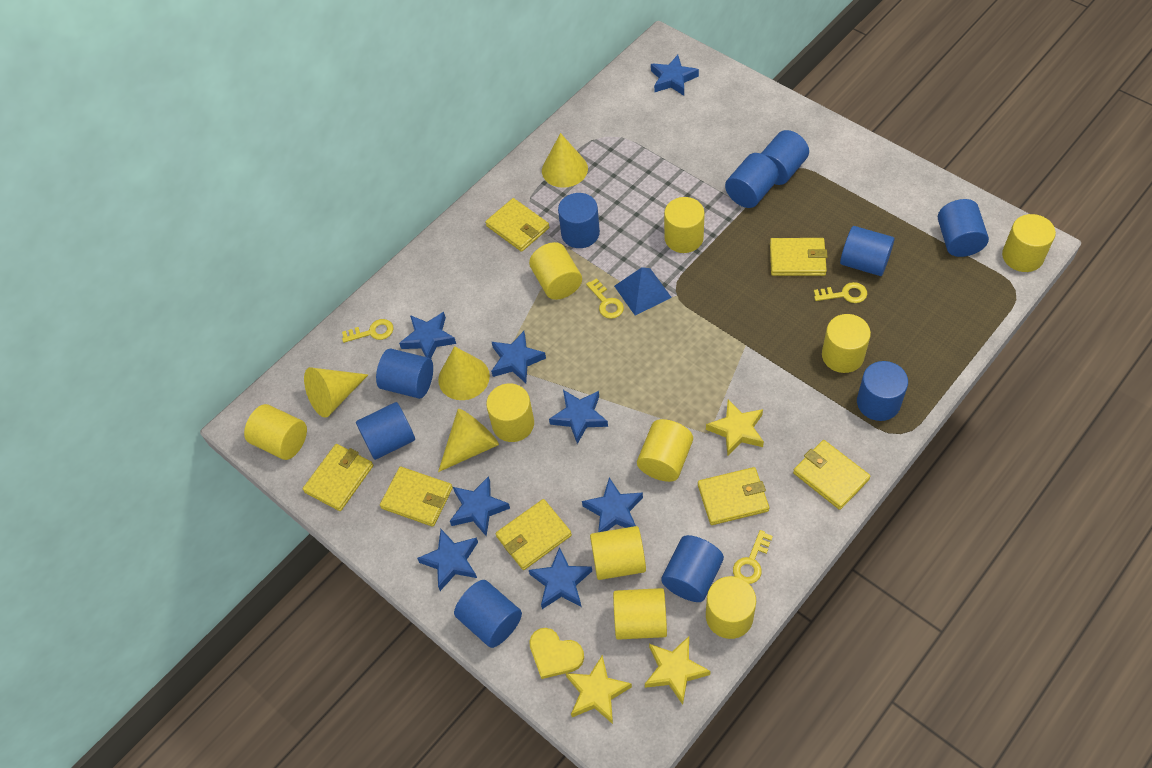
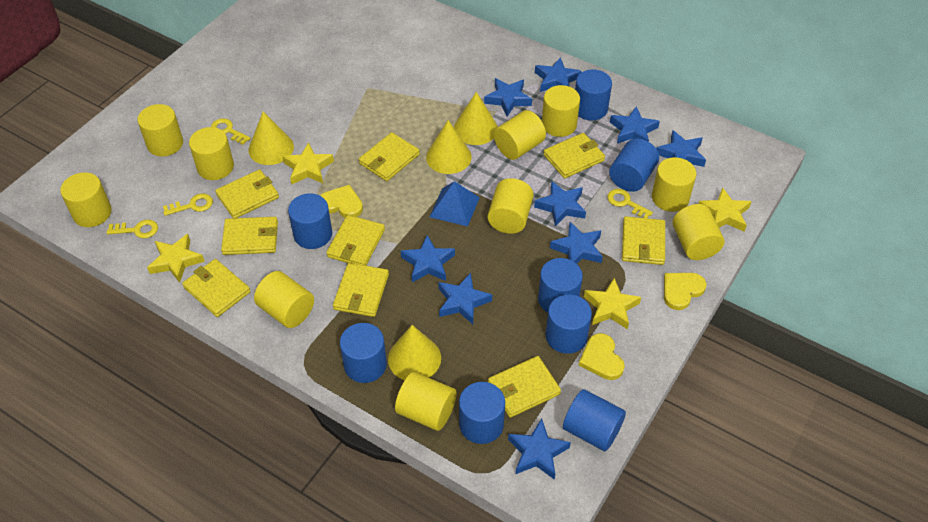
blue cylinder: [356,402,415,460] [376,349,433,399] [454,580,522,648] [558,193,600,248] [661,535,724,602] [725,153,779,208] [761,130,809,185] [840,226,895,276] [857,361,908,421] [938,199,989,257] = 10 -> [288,193,332,249] [340,323,387,383] [459,382,505,444] [538,258,583,313] [546,294,592,354] [563,389,626,451] [575,69,612,120] [609,138,659,192] = 8
blue star: [399,312,456,359] [417,529,478,591] [450,476,510,536] [491,331,546,383] [529,547,592,609] [549,390,608,444] [582,477,643,532] [651,55,699,96] = 8 -> [401,235,455,282] [438,273,492,324] [484,78,532,116] [508,418,571,480] [534,181,586,227] [535,57,582,92] [550,222,603,264] [610,106,660,143] [656,130,706,167] = 9
yellow heart: [529,628,584,679] = 1 -> [320,185,363,218] [579,333,625,380] [664,273,707,310] = 3
yellow star: [566,655,632,724] [645,636,711,705] [706,399,764,456] = 3 -> [147,234,205,283] [282,142,334,185] [584,278,641,329] [698,187,752,232] = 4
yellow wallet: [303,444,373,511] [380,467,453,527] [485,198,549,252] [496,499,572,570] [698,467,769,525] [770,238,827,276] [793,440,871,510] = 7 -> [182,259,250,317] [215,169,279,218] [221,217,278,255] [326,215,385,266] [333,263,389,317] [359,132,420,181] [488,356,561,418] [543,133,605,178] [622,216,665,265] = 9

